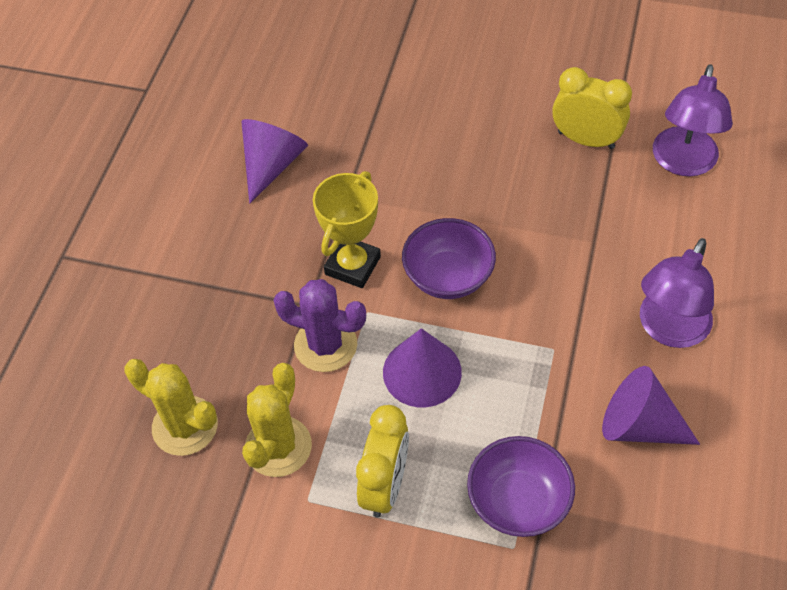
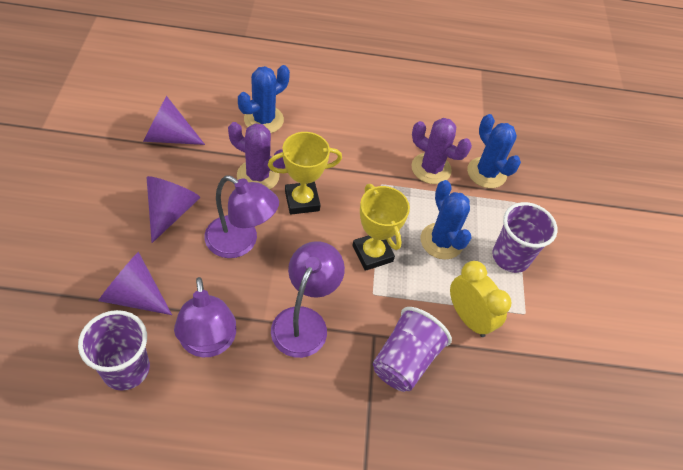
blue cactus: none = 0 -> [238,65,290,133] [421,180,472,259] [467,114,521,188] = 3
purple bowl: [402,218,496,299] [467,436,575,537] = 2 -> none = 0
purple cactus: [274,279,366,372] = 1 -> [228,122,285,189] [411,118,472,184] = 2
purple cup: none = 0 -> [78,310,150,391] [373,307,452,392] [493,202,558,273] = 3
purple lamp: [640,238,714,348] [653,64,733,177] = 2 -> [174,277,236,357] [204,176,279,258] [271,241,345,358] = 3
yellow cactus: [124,359,218,456] [242,363,312,477] = 2 -> none = 0
yellow clock: [356,405,409,518] [552,67,632,149] = 2 -> [450,261,512,337] = 1
yellow trophy: [313,171,381,288] = 1 -> [268,132,342,215] [352,184,410,271] = 2

